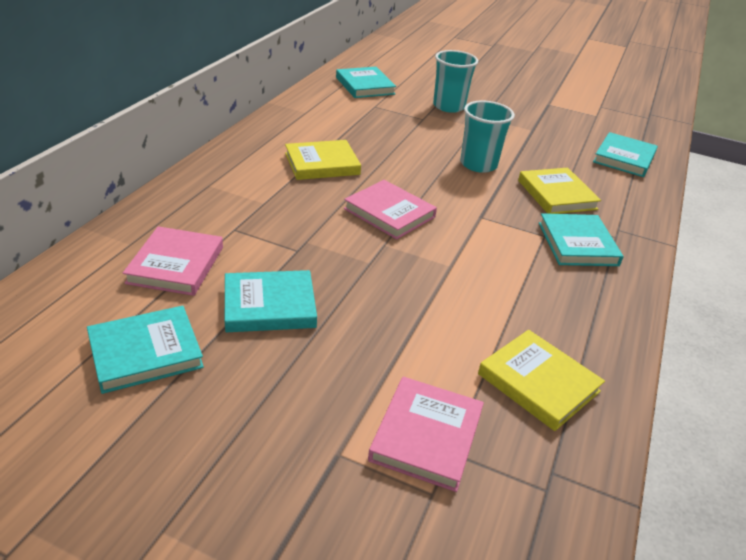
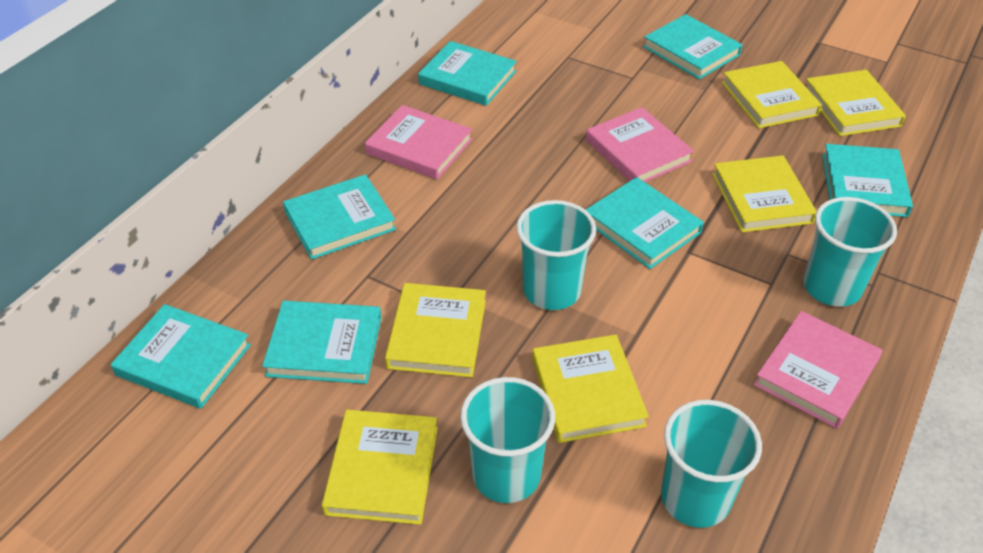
turquoise book: [87,306,204,394] [225,270,317,332] [336,67,396,98] [539,213,623,266] [593,132,658,177] = 5 -> [111,304,251,409] [262,301,382,384] [283,174,396,260] [418,41,517,106] [586,177,704,269] [643,14,742,79] [822,144,913,217] = 7
turquoise cup: [433,50,478,113] [460,101,515,173] = 2 -> [460,377,555,503] [516,200,596,310] [661,400,762,528] [803,197,897,307] = 4
yellow book: [285,140,361,180] [478,330,605,431] [518,168,601,214] = 3 -> [322,410,438,525] [385,283,486,377] [532,335,649,443] [712,155,816,233] [722,61,822,128] [806,70,906,136] = 6

